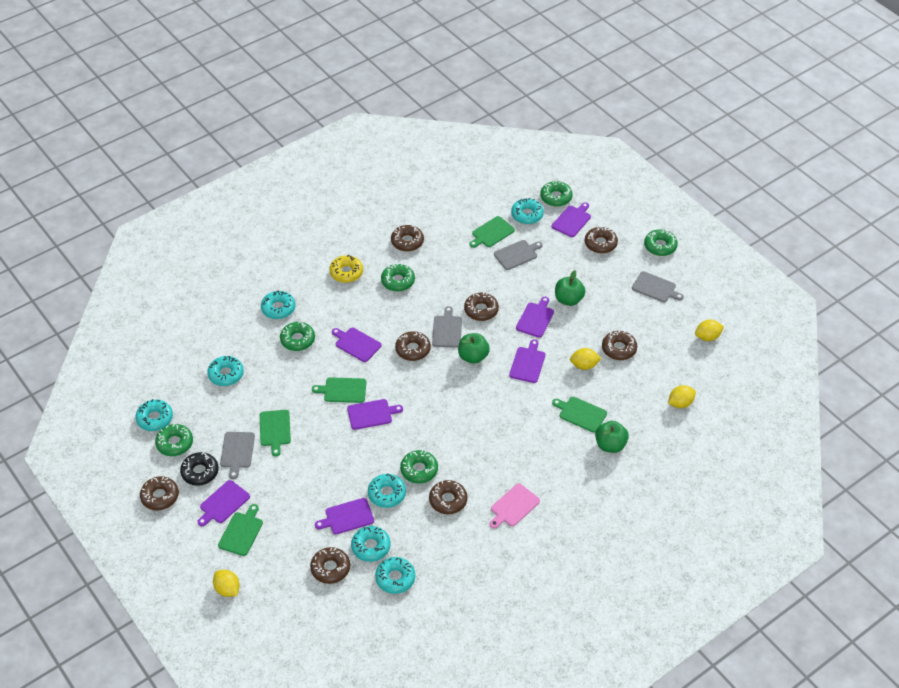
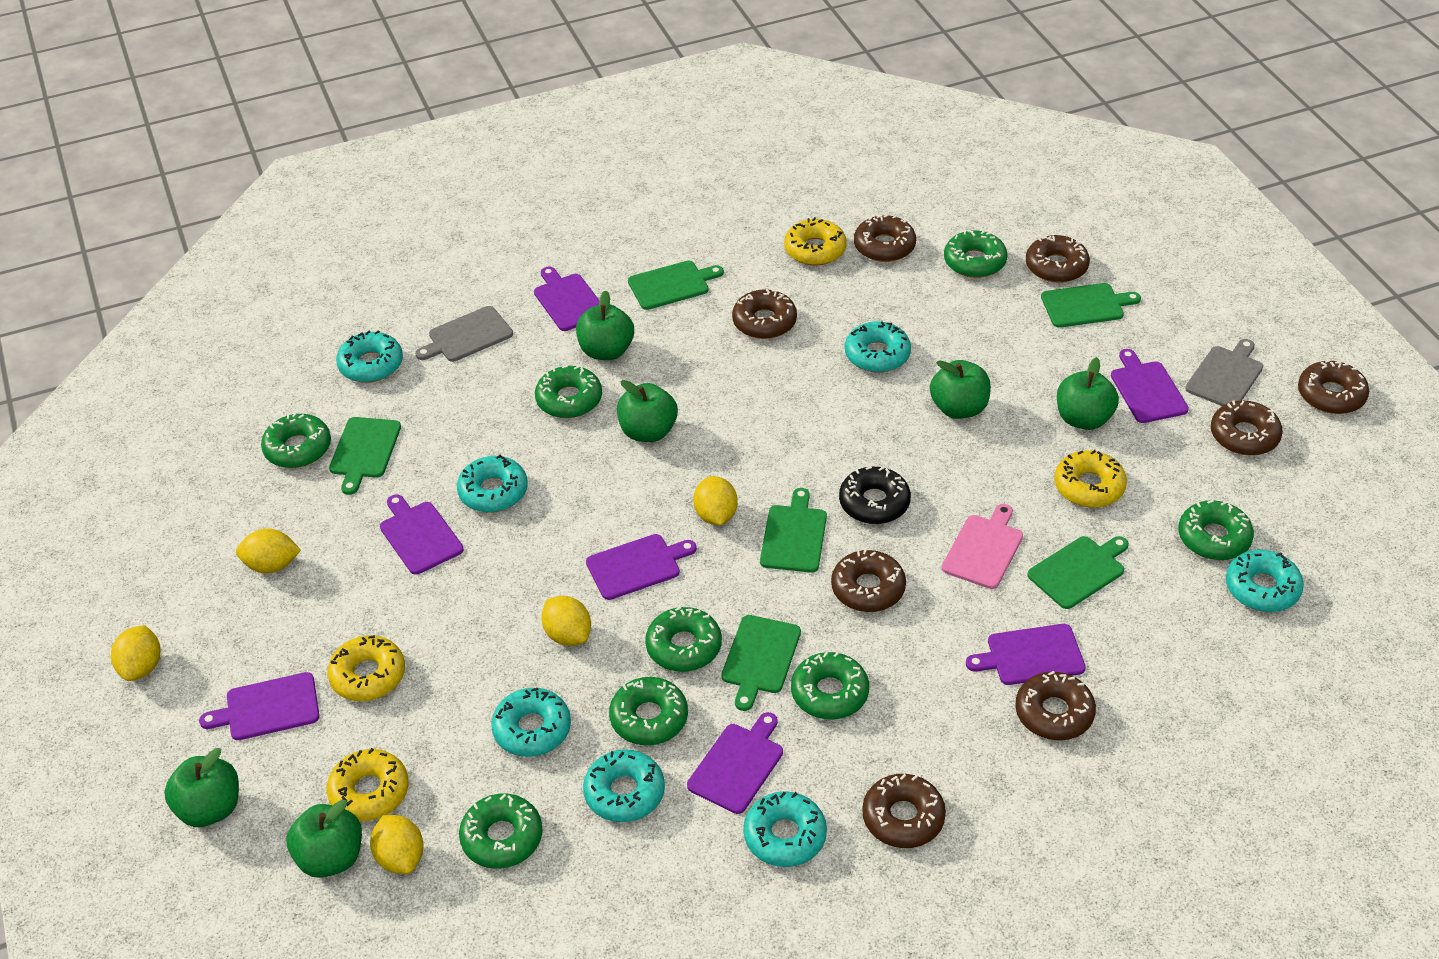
green apple: [458,333,490,364] [555,270,585,306] [595,421,629,453] = 3 -> [164,748,239,827] [286,800,362,878] [576,290,634,360] [617,380,678,442] [930,360,991,419] [1057,357,1119,430] = 6
green cutting board: [218,504,263,556] [260,410,291,456] [312,377,366,403] [469,216,515,248] [552,397,607,433] = 5 -> [329,417,401,495] [628,260,724,310] [721,615,801,711] [760,488,827,572] [1027,536,1129,609] [1041,283,1141,328] = 6
green donut: [155,424,193,456] [280,321,315,351] [381,264,415,292] [400,450,438,483] [540,180,573,207] [644,229,678,256] = 6 -> [261,412,331,468] [459,793,543,869] [535,365,602,418] [609,677,688,745] [645,607,722,672] [791,652,869,720] [944,230,1007,278] [1178,500,1254,560] = 8
grey cutting board: [220,432,255,479] [432,306,462,348] [494,240,543,270] [632,271,684,302] = 4 -> [415,306,513,362] [1185,339,1263,406] = 2
yellow donut: [329,255,363,283] = 1 -> [327,635,405,701] [327,748,409,821] [784,217,846,266] [1054,450,1127,508] = 4
yellow lemon: [213,570,240,597] [570,348,602,370] [668,385,696,408] [695,319,724,341] = 4 -> [111,625,160,681] [236,528,301,574] [370,815,424,874] [541,596,591,646] [693,476,738,525] = 5

